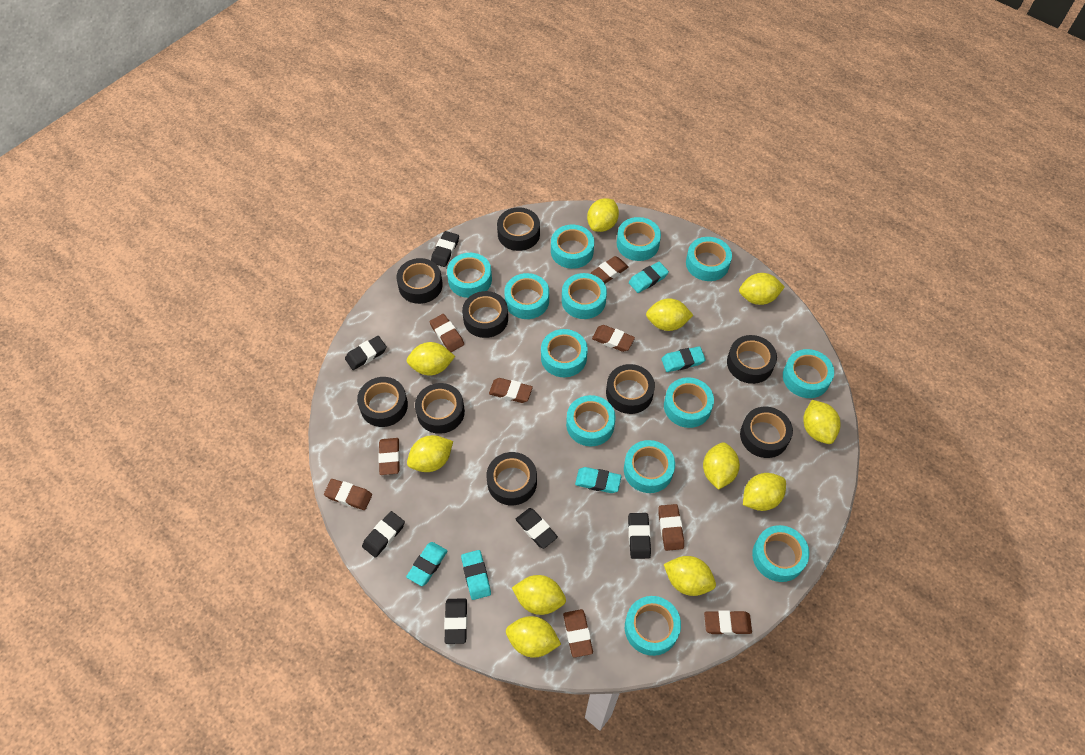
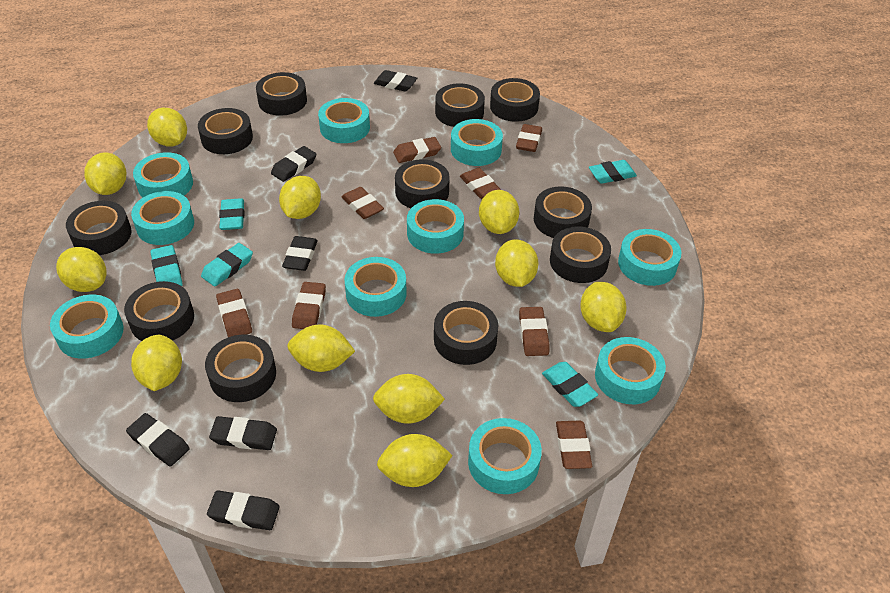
black tape: [357,377,408,427] [396,258,443,304] [415,383,465,434] [462,291,508,338] [486,452,537,505] [497,207,540,251] [606,364,655,414] [727,335,777,384] [740,407,793,458] = 9 -> [66,201,132,255] [124,281,194,341] [198,108,253,154] [205,335,276,402] [256,72,307,116] [395,159,450,208] [434,301,498,365] [435,83,485,127] [490,78,540,122] [534,186,592,238] [550,226,611,283] = 11
brown eraser: [324,479,372,510] [378,438,400,475] [430,314,464,352] [489,378,533,403] [563,609,593,658] [591,256,628,284] [592,325,635,352] [658,504,684,551] [704,610,752,635] = 9 -> [216,289,252,337] [292,282,326,329] [342,187,384,219] [393,137,441,163] [460,168,501,199] [516,124,542,152] [519,307,549,356] [556,420,592,469] = 8
turquoise tape: [447,253,492,298] [504,273,549,319] [541,329,588,377] [551,225,594,269] [562,273,607,319] [566,395,616,446] [617,217,661,261] [624,440,675,493] [625,596,681,656] [664,377,714,428] [686,237,732,281] [752,525,809,582] [783,349,834,398] = 13 -> [50,295,124,358] [131,191,194,245] [133,152,193,198] [318,98,370,143] [345,257,407,317] [407,199,464,254] [451,119,503,166] [468,418,542,494] [595,337,666,404] [618,229,681,286] = 10

